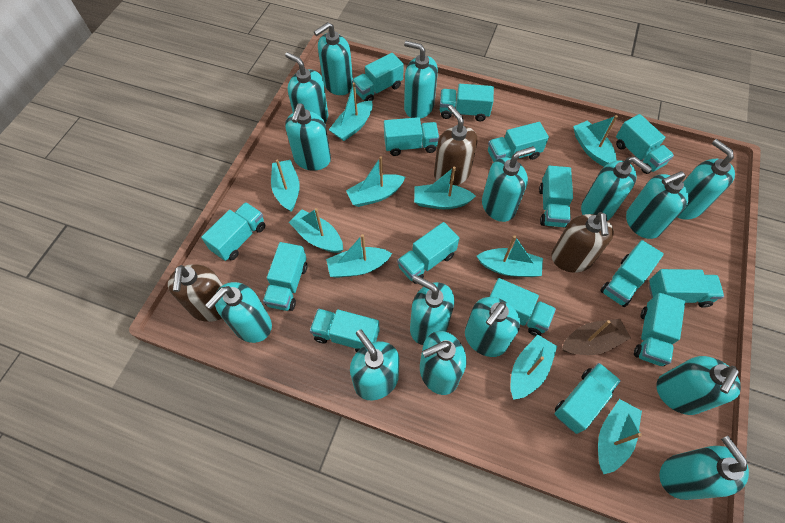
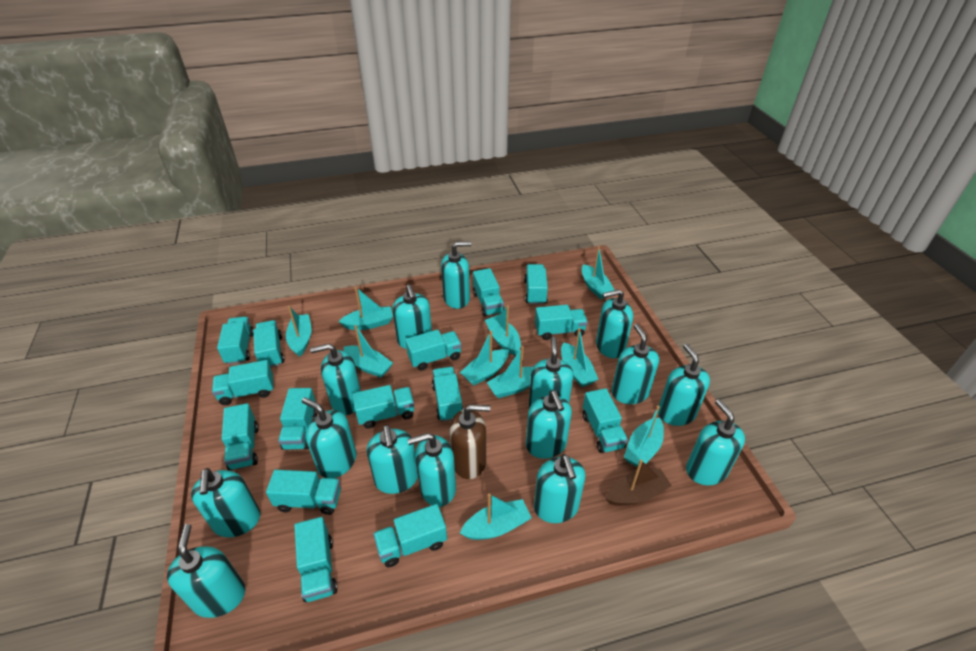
brown soap dispenser: [168,264,223,322] [434,105,478,186] [552,212,614,273] = 3 -> [449,405,490,479] = 1

